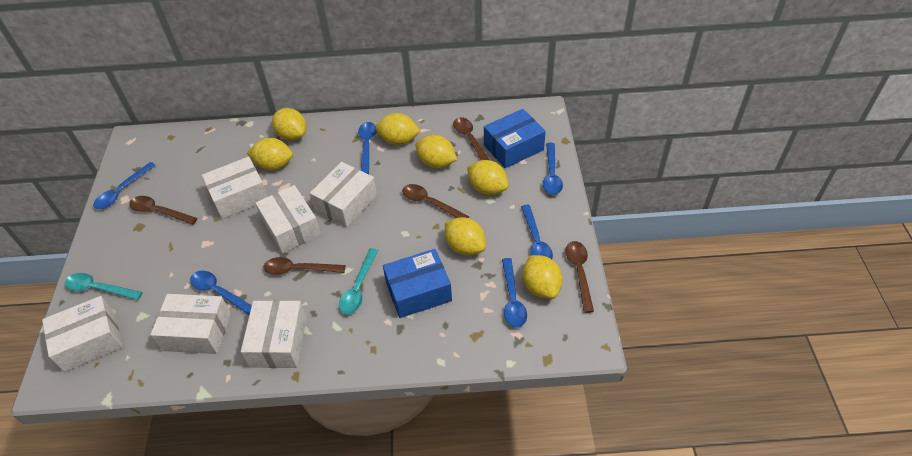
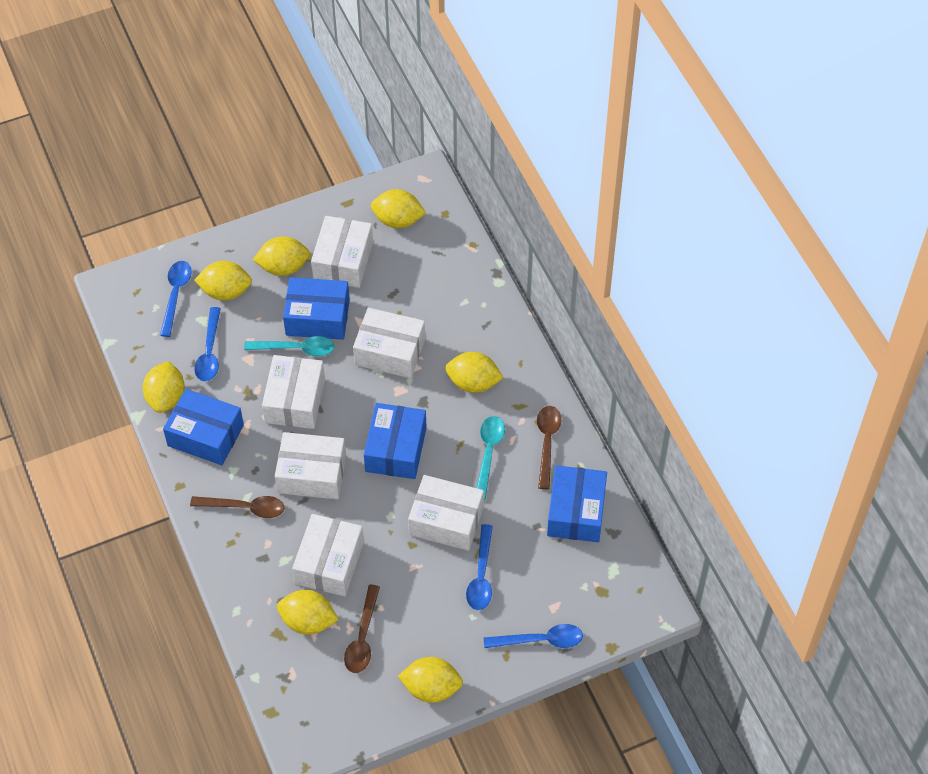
blue box: [383,249,452,318] [484,109,546,168] = 2 -> [163,389,244,465] [283,277,350,340] [364,403,427,479] [547,465,607,542] = 4
blue spoon: [93,162,156,209] [190,271,252,315] [358,122,377,174] [502,258,527,328] [521,205,553,259] [543,143,563,195] = 6 -> [160,261,192,337] [194,307,221,381] [466,524,493,610] [484,624,583,648] = 4
brown spoon: [129,196,197,225] [264,257,345,275] [402,184,469,218] [453,117,490,160] [565,241,594,313] = 5 -> [190,496,284,518] [344,585,380,673] [537,406,561,489] = 3

